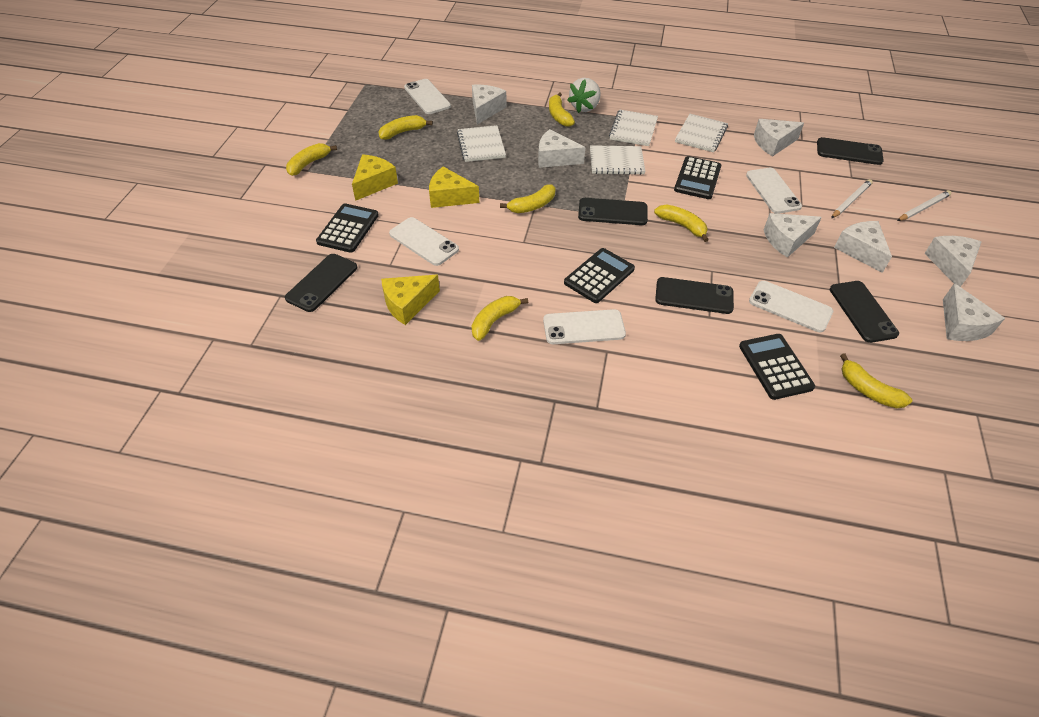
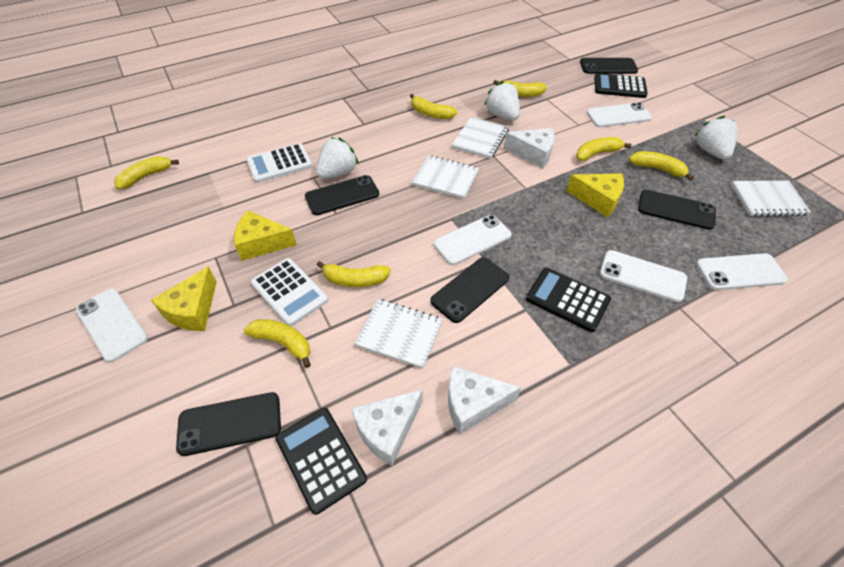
black calculator: [316,203,379,253] [564,248,635,303] [674,156,721,199] [739,334,815,400] = 4 -> [275,408,367,515] [526,268,611,332] [594,73,648,98] = 3
white calculator: none = 0 -> [246,143,312,183] [251,258,328,326] = 2
white cheese: [472,85,506,124] [538,129,586,168] [754,119,804,156] [764,213,822,258] [834,221,892,273] [924,236,981,287] [943,283,1005,341] = 7 -> [351,390,422,466] [448,366,521,435] [504,128,554,169] = 3
white pencil: [831,179,873,218] [897,190,951,221] = 2 -> none = 0
white strawberry: [567,78,601,113] = 1 -> [316,137,359,179] [484,81,520,120] [695,116,738,160] = 3

